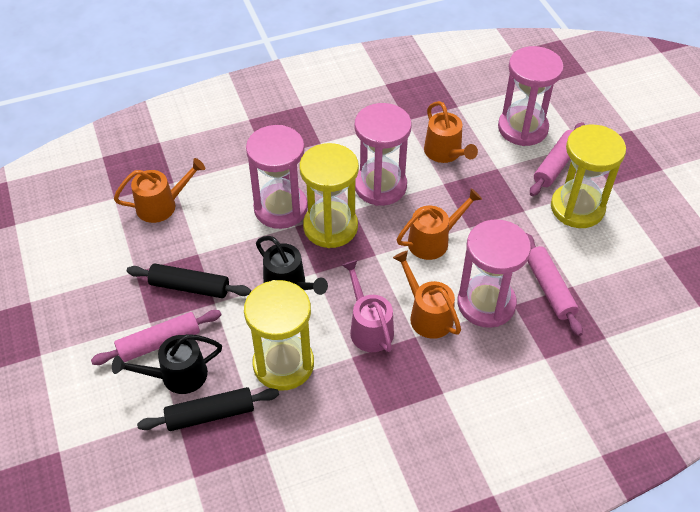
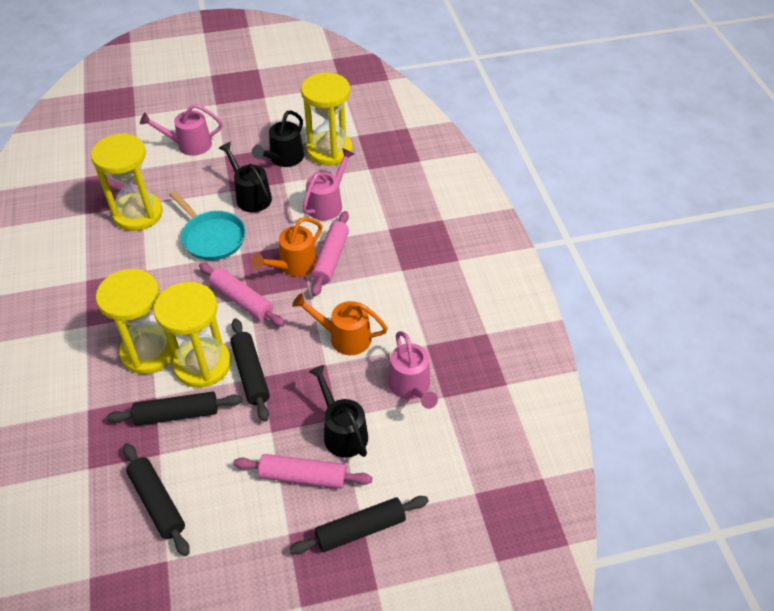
black rolling pin: [127,264,251,298] [137,387,279,431] = 2 -> [107,392,242,426] [123,443,190,556] [230,318,270,422] [290,496,429,554] = 4
black watering can: [112,334,222,394] [256,236,328,295] = 2 -> [219,142,272,212] [252,111,304,167] [309,365,368,458] = 3
orange watering can: [114,158,205,223] [393,250,461,339] [397,188,482,260] [424,101,478,163] = 4 -> [251,217,323,277] [292,293,388,355] = 2
pink hourglass: [246,125,308,229] [354,103,411,206] [458,219,531,328] [498,46,564,146] = 4 -> none = 0
pink watering can: [342,260,394,352] = 1 -> [140,104,223,156] [302,148,355,221] [388,331,438,409] = 3
turquoise pan: none = 0 -> [169,191,246,261] = 1
yellow hourglass: [244,280,314,391] [299,143,359,248] [551,125,626,228] = 3 -> [91,133,163,231] [96,269,174,374] [154,282,231,388] [301,72,353,166] = 4

